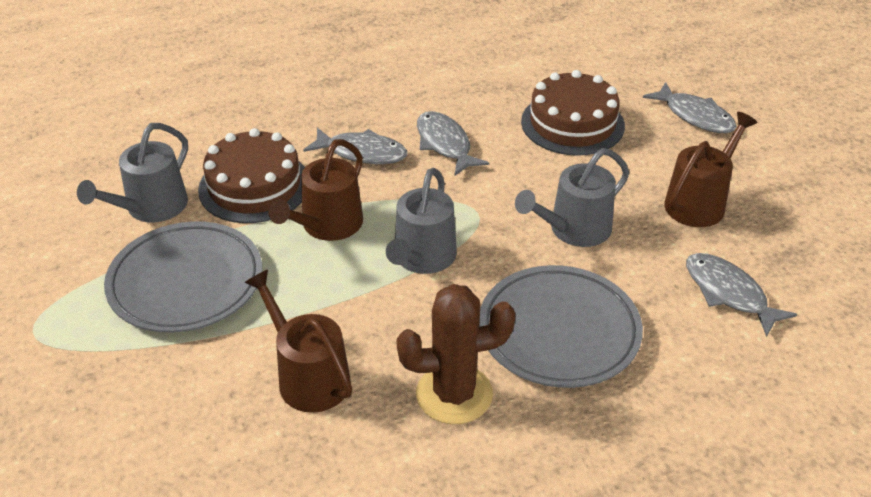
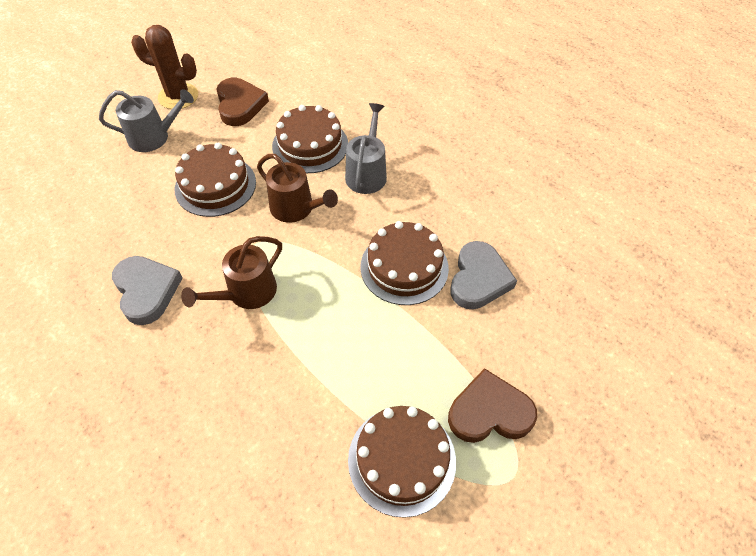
brown cake: [198,128,305,223] [521,70,625,156] = 2 -> [174,143,256,217] [272,105,348,173] [348,406,456,518] [360,221,449,305] = 4
brown heart: none = 0 -> [216,78,269,126] [448,368,537,443] = 2
brown watering can: [244,270,352,413] [268,139,363,241] [664,112,757,227] = 3 -> [181,236,282,309] [257,154,338,223] = 2
grey fish: [303,127,408,164] [417,111,489,175] [643,82,737,133] [686,253,797,337] = 4 -> none = 0
grey heart: none = 0 -> [112,256,182,325] [451,241,517,309] = 2
grey plate: [104,221,262,333] [479,265,643,388] = 2 -> none = 0
grey watering can: [77,123,188,222] [386,168,457,274] [515,148,629,247] = 3 -> [99,89,194,152] [345,103,387,194] = 2

